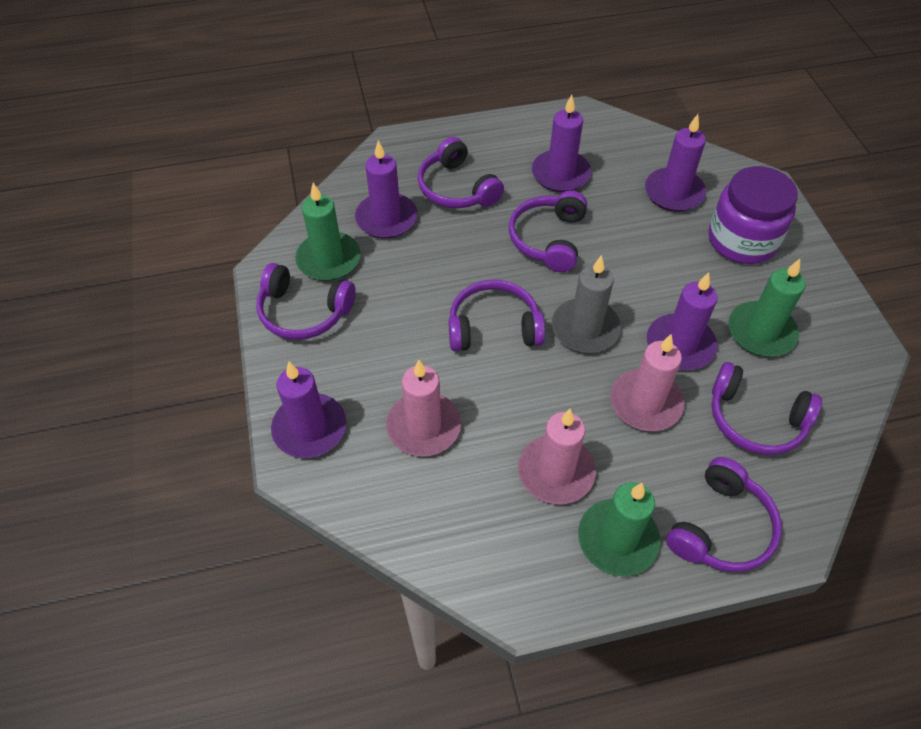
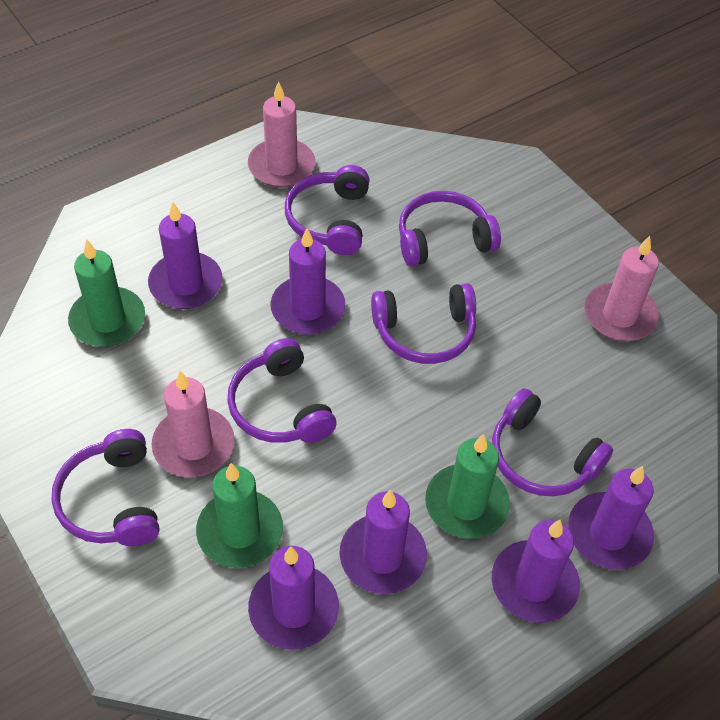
grey candle: [552,255,621,353] = 1 -> none = 0
purple candle: [271,362,346,458] [355,140,417,239] [532,95,591,192] [645,114,706,212] [647,272,718,370] = 5 -> [148,202,223,309] [248,546,339,650] [271,228,345,334] [339,490,427,594] [492,520,580,623] [568,466,654,570] = 6
purple jar: [708,166,798,264] = 1 -> none = 0

